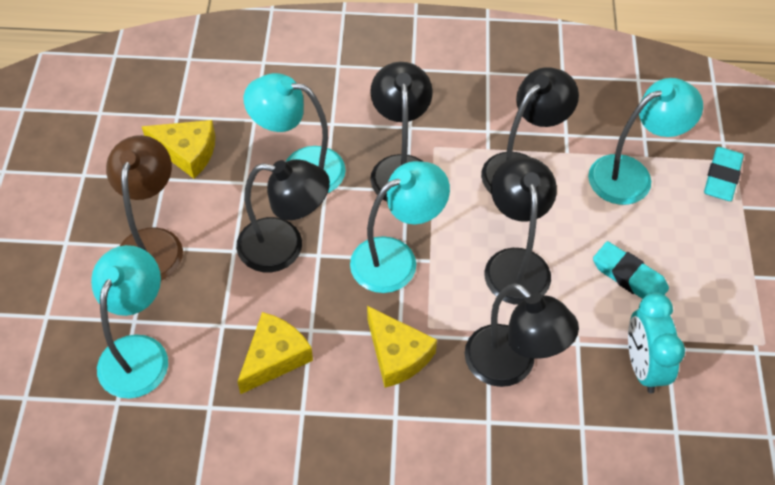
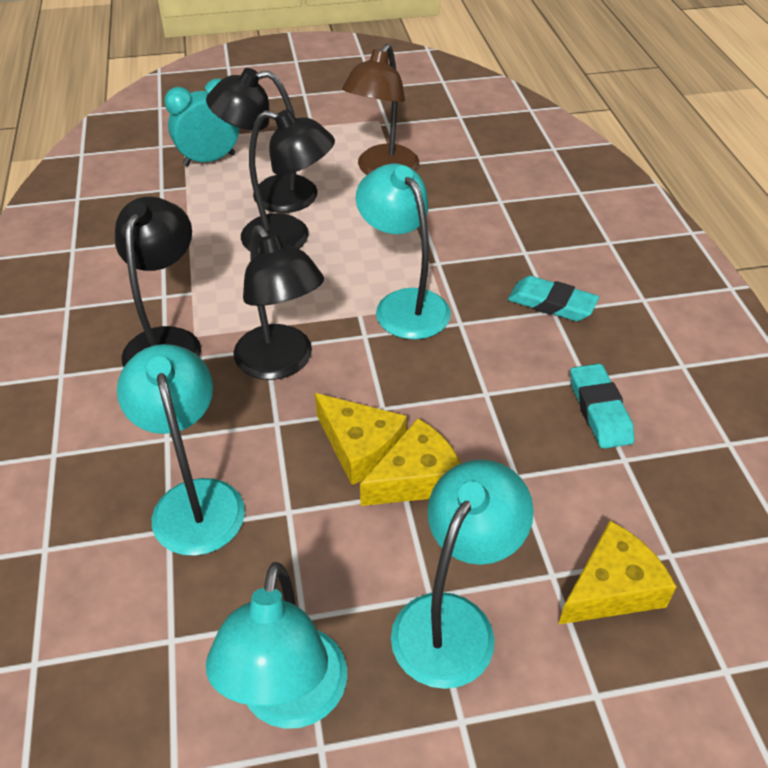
black lamp: [236,159,330,272] [370,62,433,202] [465,283,579,387] [481,67,579,193] [485,156,557,305] = 5 -> [115,197,201,367] [206,68,318,213] [233,225,324,380] [241,109,335,254] = 4

